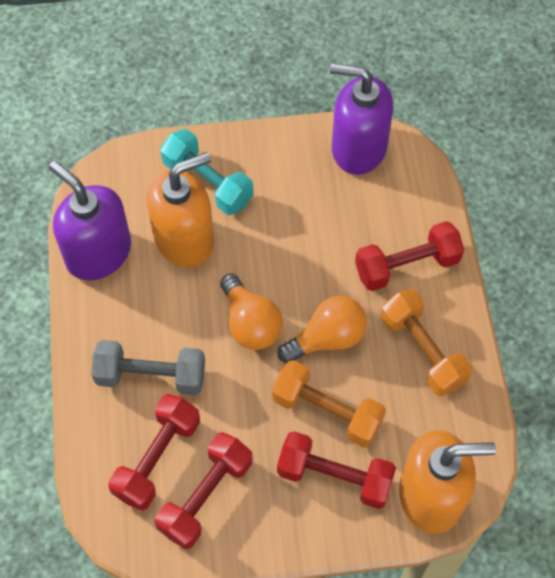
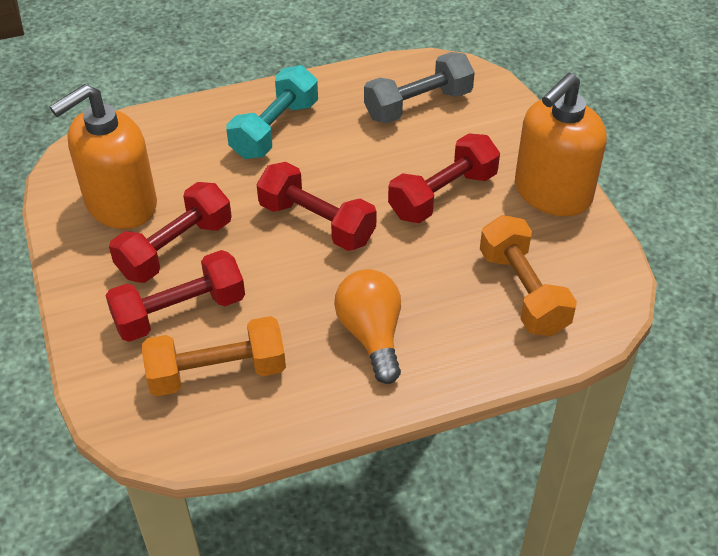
orange light bulb: [220,273,283,350] [278,296,367,363] = 2 -> [334,269,401,384] = 1
purple soap dispenser: [49,161,131,281] [330,64,393,175] = 2 -> none = 0

